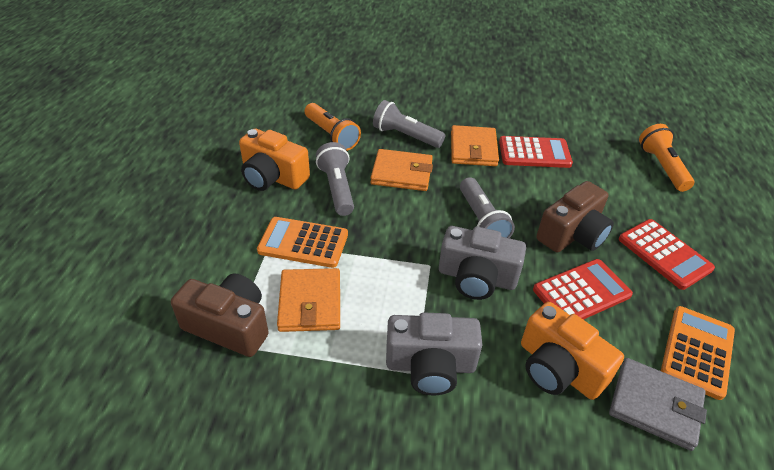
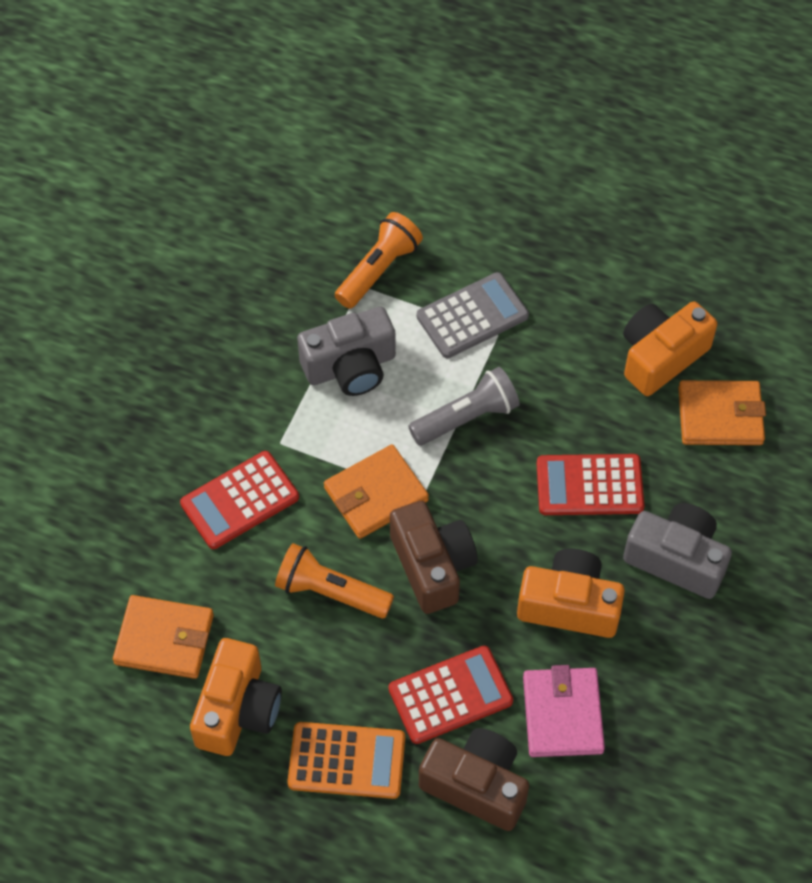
grey calculator: none = 0 -> [417,272,529,358] = 1
grey flashlight: [316,142,354,216] [373,100,445,148] [460,177,515,238] = 3 -> [408,367,520,446] = 1
grey wallet: [609,358,707,451] = 1 -> none = 0
orange calculator: [257,217,348,268] [661,306,735,400] = 2 -> [287,722,405,799] = 1
orange camera: [239,129,310,191] [521,302,624,400] = 2 -> [190,638,282,756] [517,549,625,638] [623,301,717,396] = 3
pink wallet: none = 0 -> [523,665,605,757] = 1

